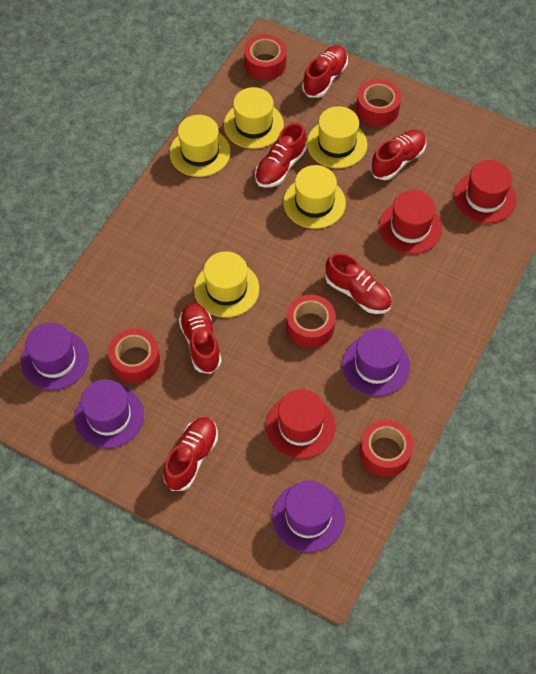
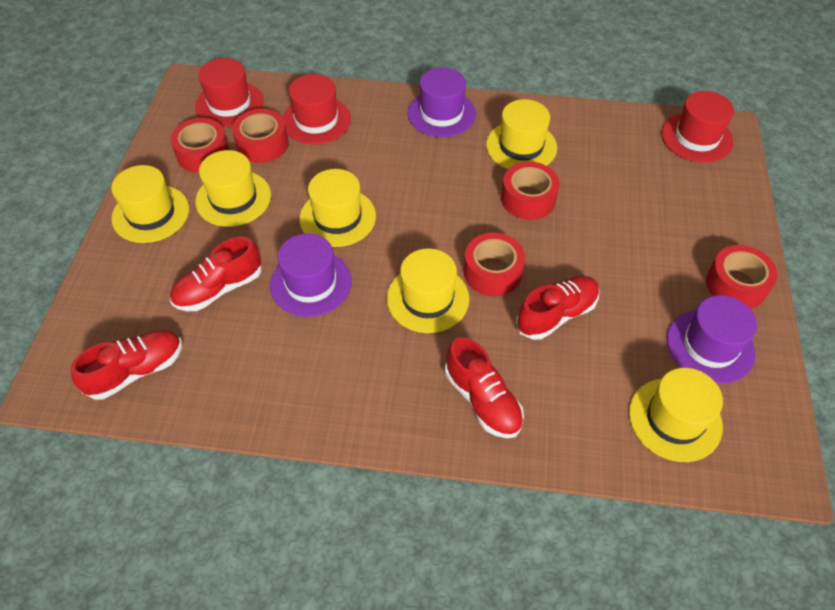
purple hat: [21,322,89,390] [74,379,144,449] [272,481,345,552] [342,328,410,396] = 4 -> [270,233,352,317] [408,67,476,137] [667,295,757,384] = 3
red shoe: [163,417,218,491] [179,303,222,374] [255,122,307,188] [302,45,348,98] [325,252,392,314] [370,130,426,180] = 6 -> [71,330,182,400] [170,237,261,311] [445,337,524,438] [516,276,600,340] = 4
yellow hat: [170,115,231,177] [194,251,259,317] [224,87,284,149] [283,165,346,229] [307,106,367,168] = 5 -> [111,165,189,243] [195,150,271,227] [300,169,376,247] [387,248,469,333] [486,99,557,169] [629,368,723,462] = 6

